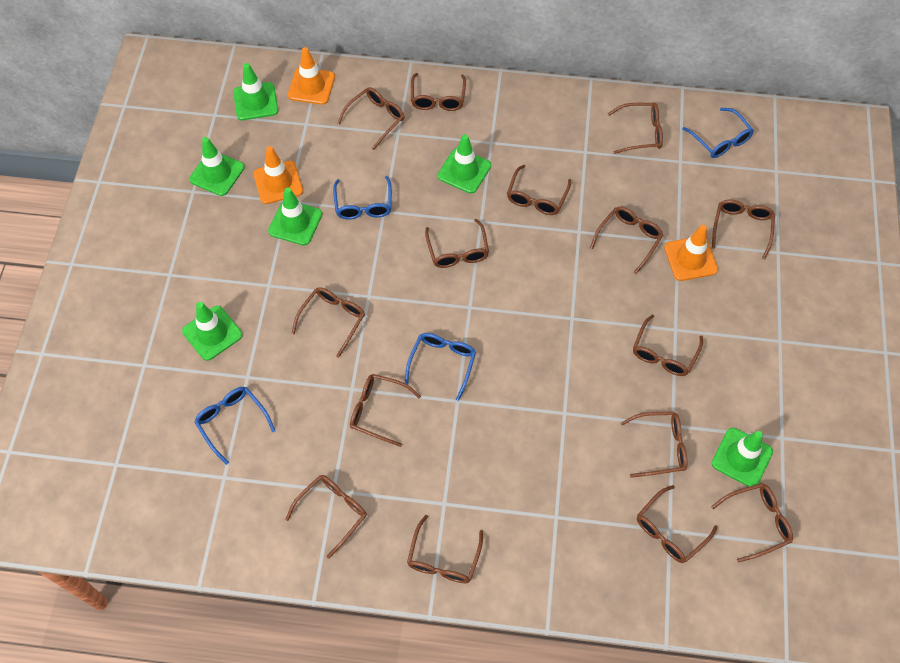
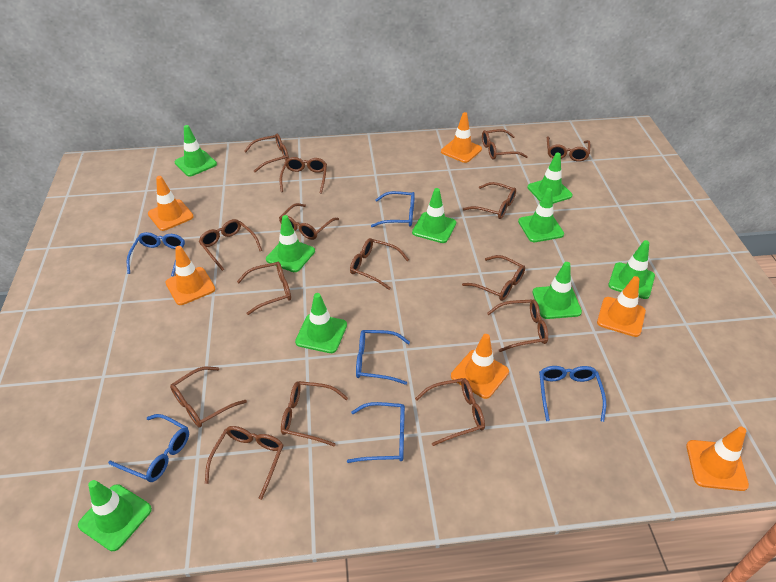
blue glasses: [194,387,276,465] [333,176,392,219] [405,333,476,401] [683,107,754,158] = 4 -> [108,414,189,482] [127,232,185,277] [347,402,405,463] [356,330,410,385] [371,191,415,227] [539,366,606,422] = 6
green traffic cone: [182,302,242,361] [189,137,244,196] [233,63,278,121] [268,188,322,246] [438,134,491,194] [712,428,773,487] = 6 -> [78,480,152,551] [175,125,217,176] [266,215,315,272] [295,293,347,353] [412,188,456,243] [518,188,564,242] [527,152,572,204] [532,262,582,319] [608,240,655,299] = 9
orange traffic cone: [253,146,303,204] [288,47,335,105] [664,225,718,281] = 3 -> [148,176,194,231] [165,246,215,305] [441,112,482,163] [451,334,509,399] [597,276,646,337] [686,427,749,491] = 6

